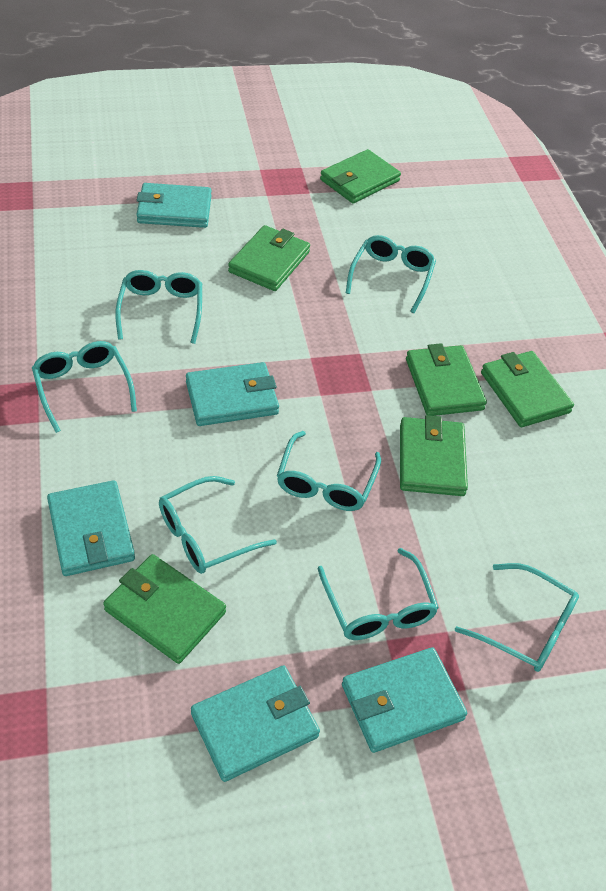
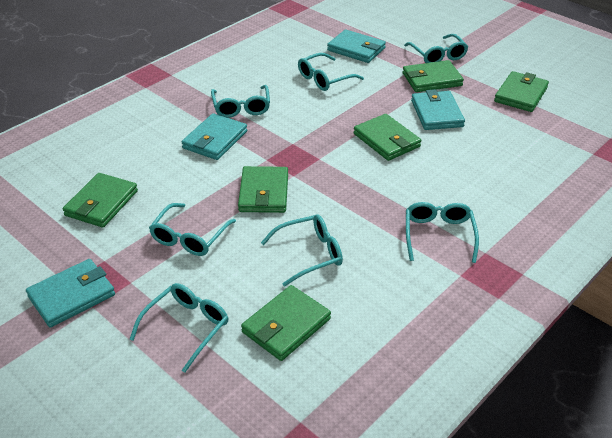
turquoise wallet: [47,480,135,576] [136,183,211,228] [186,362,279,426] [191,665,320,782] [342,647,467,753] = 5 -> [26,259,115,328] [182,113,247,160] [327,29,386,63] [411,89,465,130] = 4

